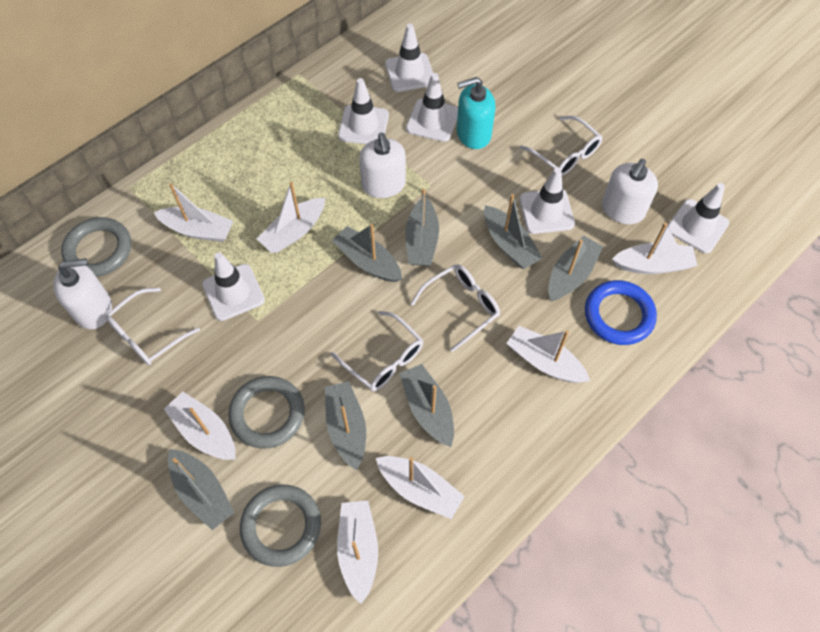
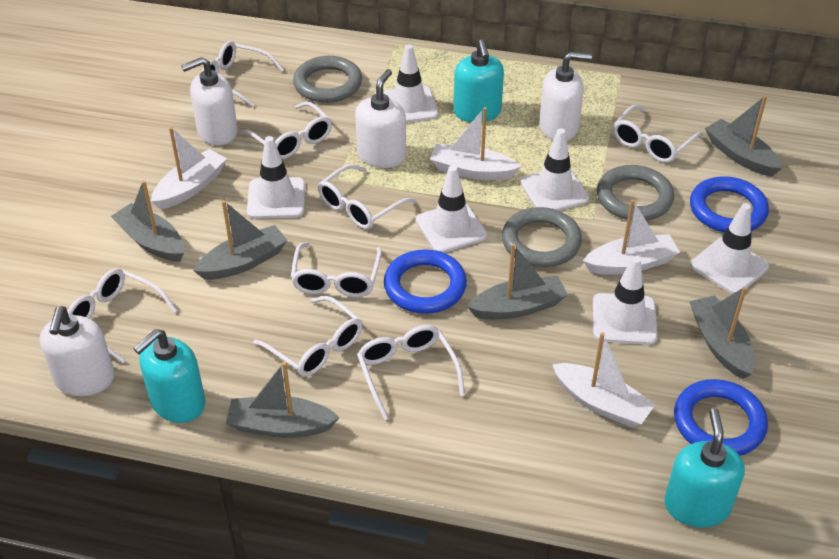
blue ring: [585,280,657,345] = 1 -> [384,249,467,314] [674,379,768,456] [690,176,769,233] = 3
grey boat: [168,449,235,530] [325,381,366,470] [332,224,402,282] [399,364,454,447] [405,189,439,266] [484,194,543,269] [548,235,603,301] = 7 -> [111,181,184,262] [193,200,288,280] [226,362,340,438] [467,244,568,319] [689,287,755,379] [705,96,783,177] = 6
turquoise soap dispenser: [457,77,495,149] = 1 -> [133,329,205,423] [454,39,504,123] [664,408,745,528] = 3
white boat: [154,183,233,242] [164,392,236,460] [257,182,325,253] [337,501,378,604] [376,456,465,519] [506,326,590,383] [612,223,698,274] = 7 -> [151,127,227,209] [430,107,521,180] [552,332,656,428] [583,200,680,275] = 4
white glasses: [105,288,200,365] [331,311,423,391] [411,264,500,352] [520,116,603,176] = 4 -> [67,268,177,363] [202,41,284,107] [242,101,332,159] [253,296,362,377] [290,242,382,297] [318,164,416,229] [357,325,465,420] [613,105,702,163] = 8
white soap dispenser: [53,258,112,329] [359,133,406,198] [602,159,658,224] = 3 -> [39,306,115,396] [181,57,238,145] [355,69,406,168] [539,52,592,141] = 4

